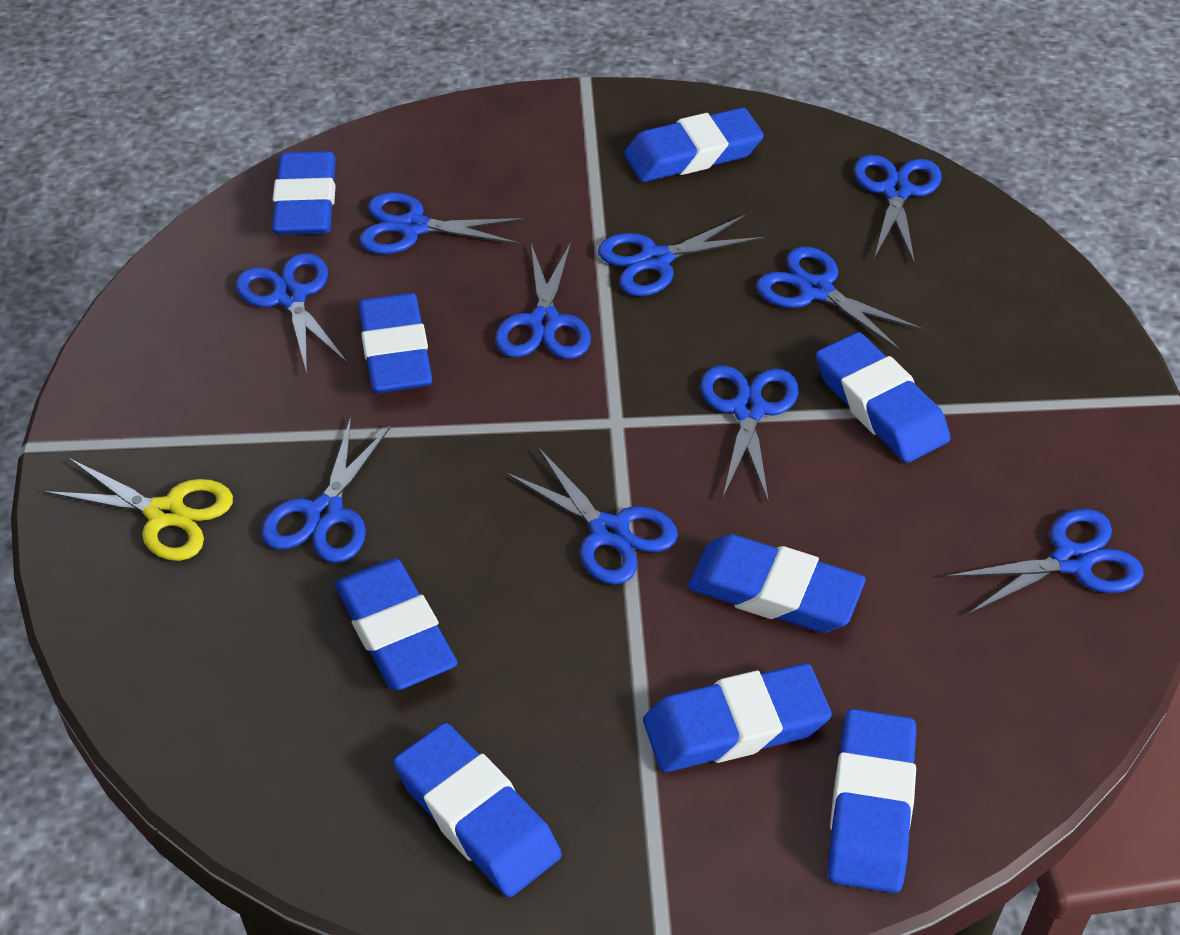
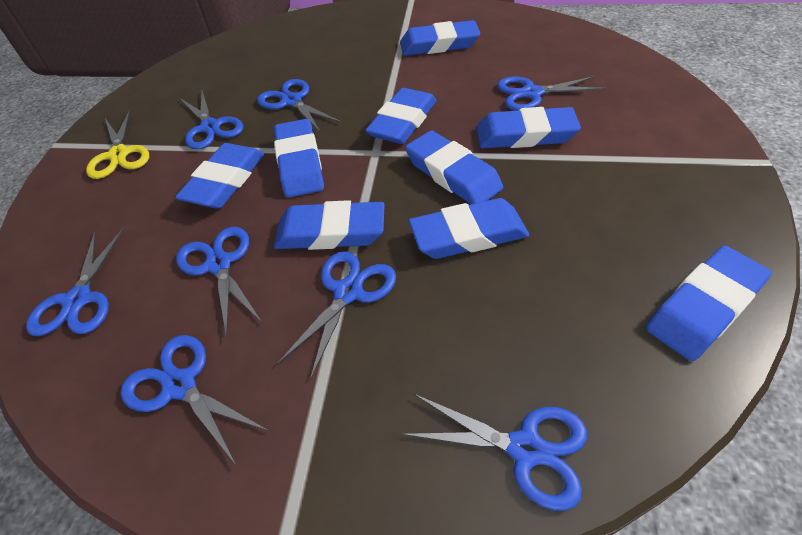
blue scissors: [236,253,348,374] [261,417,392,563] [359,192,525,254] [495,242,591,359] [505,447,678,585] [598,215,765,296] [700,365,799,503] [756,247,924,351] [854,155,941,265] [945,509,1144,615] = 10 -> [26,227,124,336] [121,335,269,465] [176,227,262,338] [180,91,243,150] [257,79,342,133] [277,251,396,380] [401,394,587,511] [497,76,606,111] = 8

